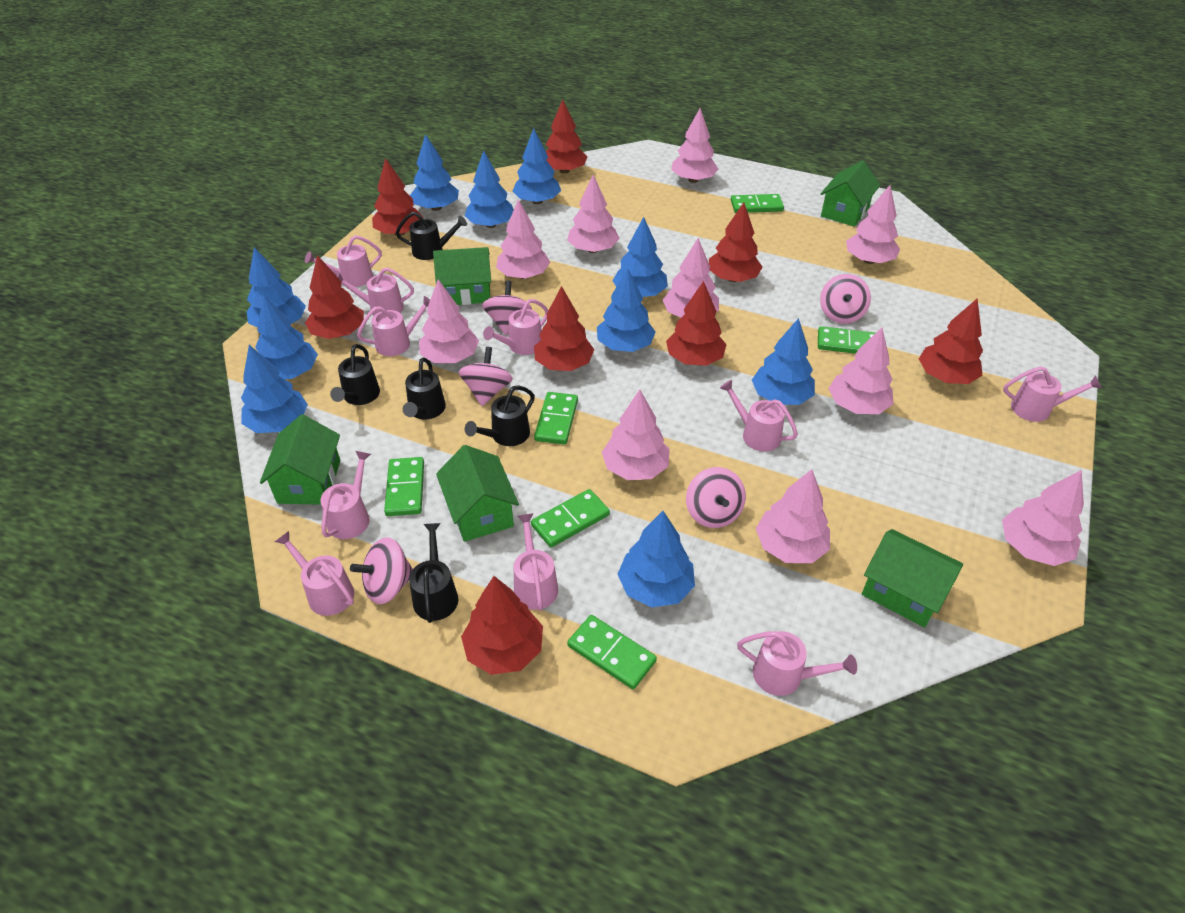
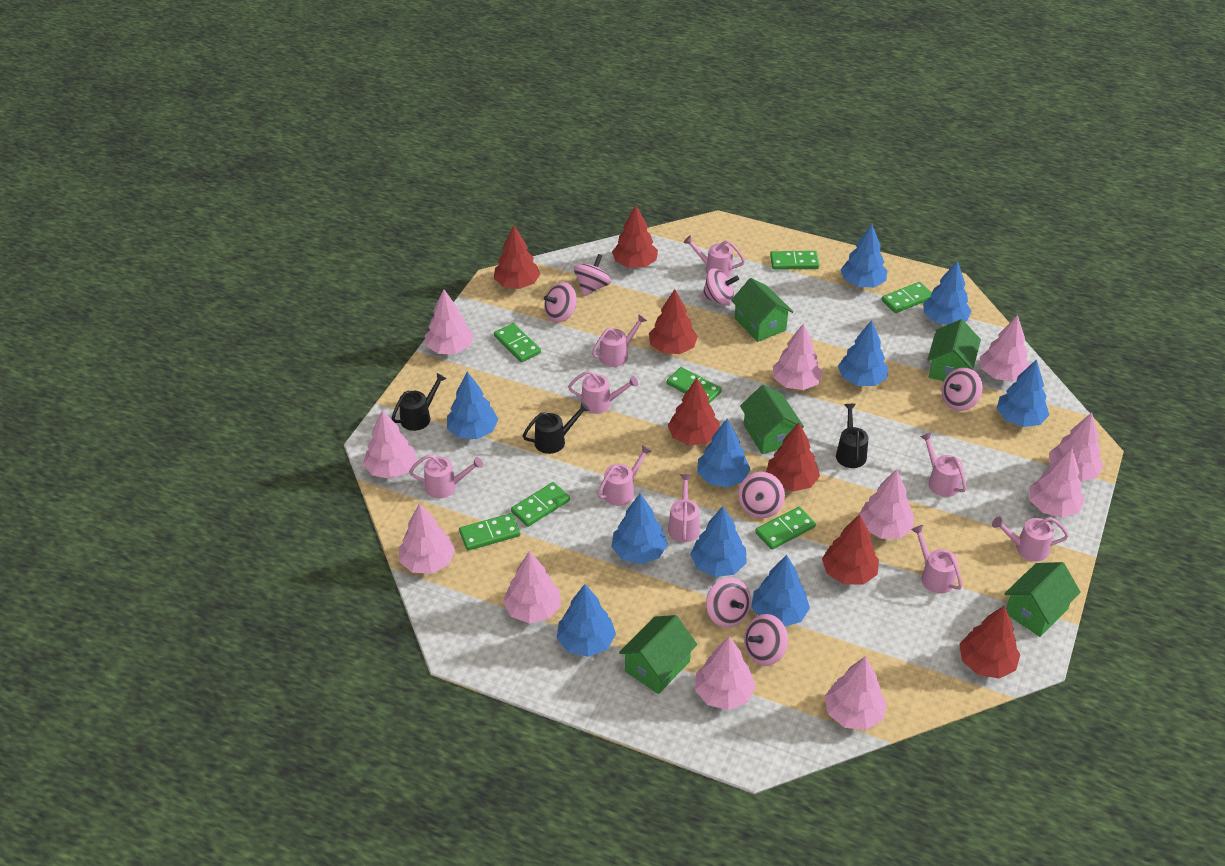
black watering can: [330,344,380,405] [396,212,467,260] [403,358,446,419] [409,523,458,623] [465,386,535,446] = 5 -> [391,373,446,431] [523,402,590,454] [836,404,868,468] = 3
green domino: [384,457,424,516] [531,489,610,547] [534,392,578,445] [568,615,657,689] [731,194,784,213] [818,326,875,354] = 6 -> [459,513,520,551] [494,323,541,362] [511,482,570,527] [667,367,722,404] [755,507,816,550] [770,251,819,270] [881,282,932,313] = 7
pink spinning top: [350,537,413,604] [459,347,513,406] [482,281,532,335] [686,467,746,528] [820,274,871,324] = 5 -> [544,282,577,323] [574,254,611,296] [702,268,739,306] [706,577,751,628] [738,472,785,518] [744,614,788,666] [942,368,983,411] = 7
pink tree: [419,279,479,363] [496,199,550,279] [567,175,620,253] [602,390,670,480] [663,238,719,318] [671,108,718,183] [756,469,830,563] [828,327,893,414] [846,185,900,264] [1002,470,1084,566] = 10 -> [363,410,417,479] [399,503,455,574] [425,289,474,354] [503,551,561,623] [695,636,756,710] [773,323,823,390] [824,656,887,730] [859,469,914,539] [980,315,1030,382] [1029,448,1085,518] [1049,413,1103,482] = 11
pink watering can: [275,531,354,616] [305,235,382,287] [320,451,371,539] [337,267,414,315] [357,296,430,356] [483,299,549,355] [514,513,558,611] [720,380,798,452] [737,631,857,696] [1003,366,1102,422] = 10 -> [409,454,483,498] [568,371,638,414] [592,314,647,367] [598,445,652,506] [668,474,700,542] [683,235,745,277] [911,525,963,594] [920,433,967,497] [992,517,1069,562] = 9
red tree: [305,255,364,339] [372,158,423,236] [461,576,543,675] [534,286,594,371] [546,99,587,174] [666,281,727,366] [709,203,763,282] [919,299,983,384] = 8 -> [494,225,540,289] [612,205,658,268] [649,289,698,354] [667,378,719,445] [766,423,820,492] [822,514,879,585] [959,605,1020,679] = 7

